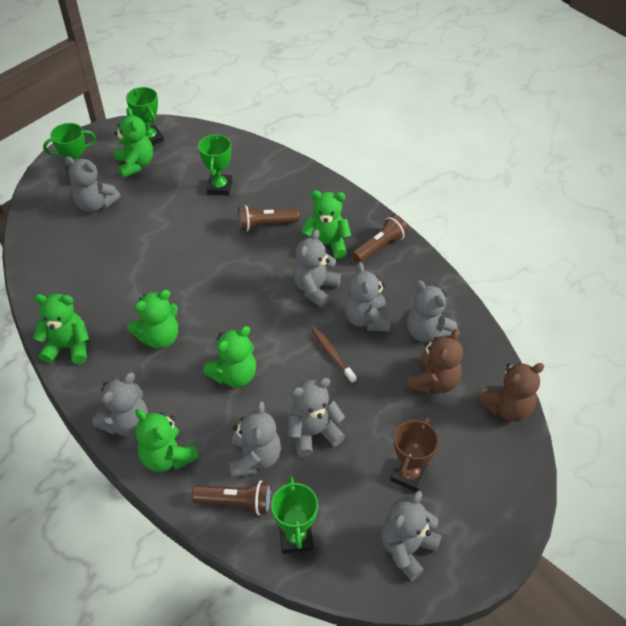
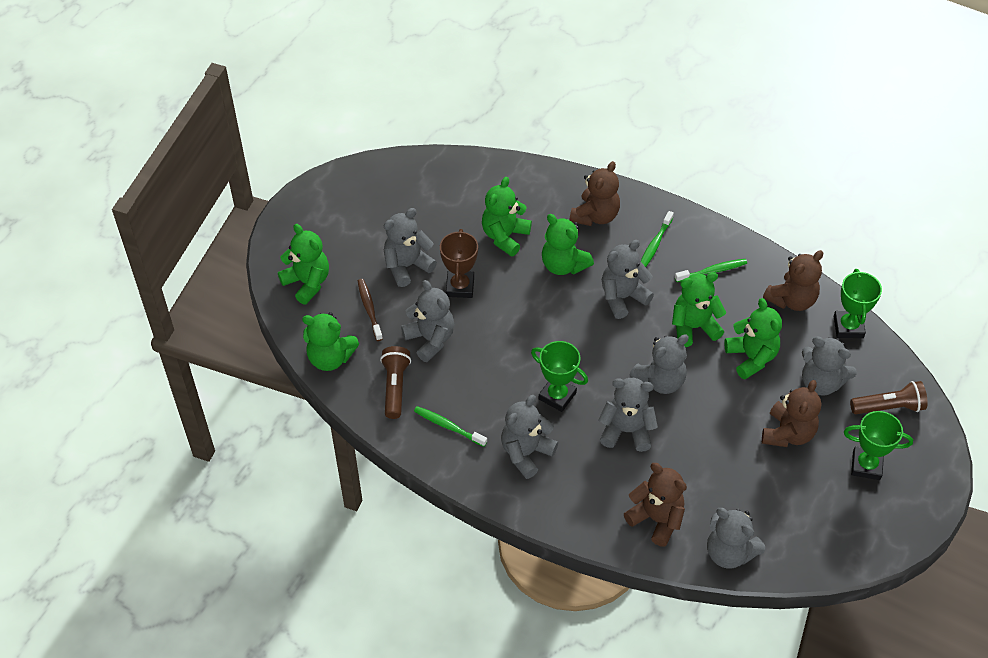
brown flashlight: [192,480,272,515] [238,205,299,231] [352,214,408,263] = 3 -> [380,346,411,419] [850,381,928,414] = 2
brown teddy bear: [406,329,463,394] [477,363,544,422] = 2 -> [569,161,620,226] [624,463,687,547] [762,380,821,447] [763,250,824,311] = 4
green toothbrush: none = 0 -> [414,406,487,447] [641,211,674,267] [675,259,747,282] = 3
green trophy: [43,123,96,185] [126,87,164,145] [198,134,232,196] [271,476,318,554] = 4 -> [531,341,588,412] [834,269,882,338] [844,411,913,480] = 3

